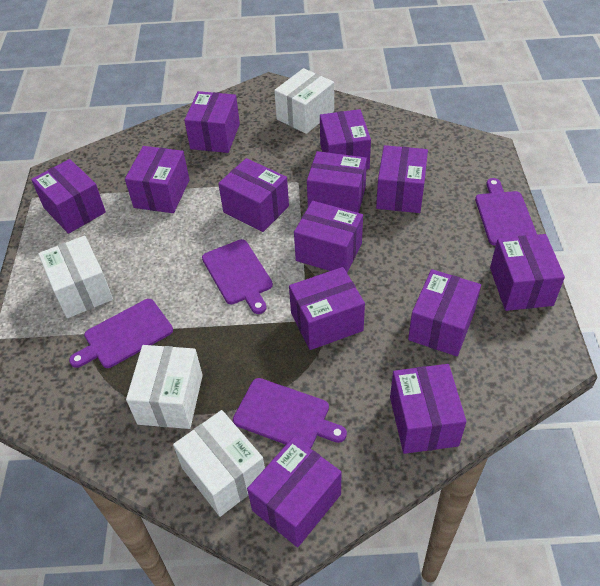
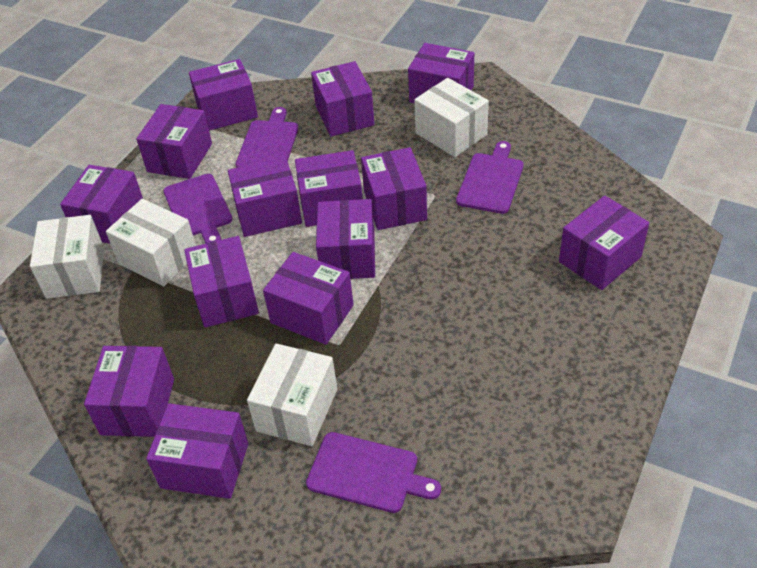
purple box: [31,159,106,234] [125,146,190,213] [184,91,240,153] [218,158,289,232] [247,437,341,547] [289,267,365,350] [294,201,363,272] [307,151,367,213] [320,109,371,170] [376,145,428,213] [390,364,466,454] [408,269,481,356] [490,234,565,311] = 13 -> [60,165,143,244] [84,346,174,437] [136,104,212,179] [146,403,248,499] [184,236,259,328] [189,59,258,131] [228,157,302,237] [263,252,354,345] [295,150,363,227] [311,61,374,137] [316,199,375,279] [361,147,427,230] [408,43,474,103] [559,196,649,290] = 14

